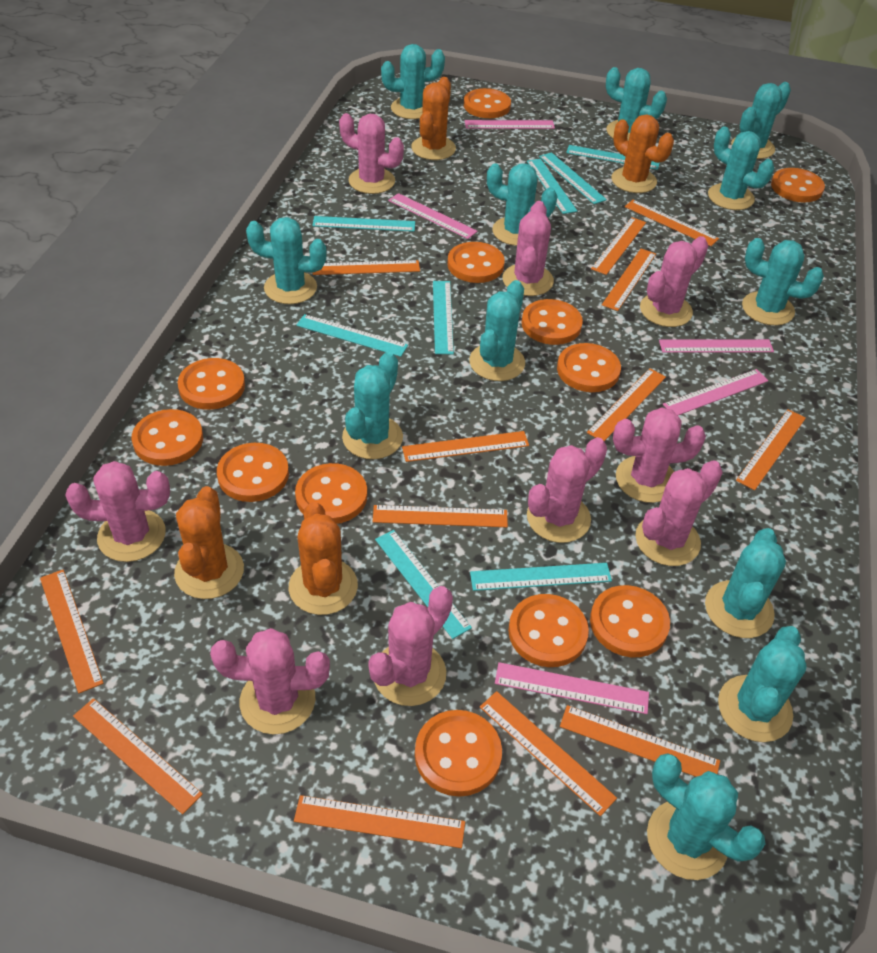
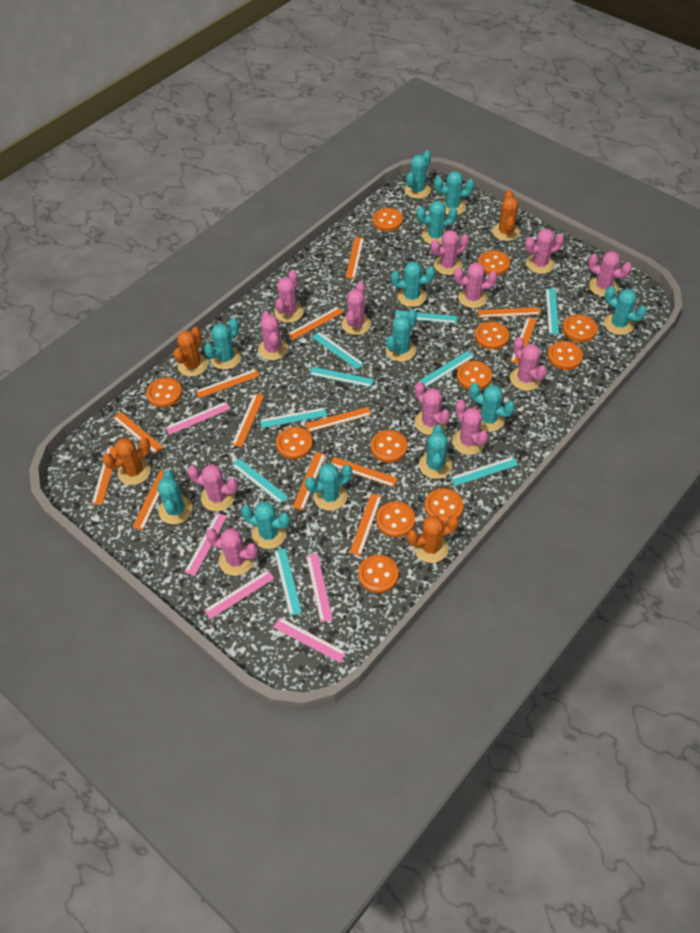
pink cactus: [65,461,170,562] [210,628,330,734] [339,113,404,194] [368,586,453,706] [502,201,554,296] [527,437,607,543] [613,407,706,503] [635,460,723,566] [640,236,708,327] = 9 -> [187,464,238,512] [205,528,258,576] [258,311,288,360] [274,270,304,323] [341,281,371,335] [415,382,450,435] [431,230,469,275] [452,400,488,455] [454,262,497,308] [510,337,547,391] [525,229,564,274] [588,251,632,297] = 12
turquoise ruler: [296,314,408,357] [312,216,415,232] [375,530,472,639] [433,281,454,354] [470,563,612,591] [527,159,577,214] [539,152,607,204] [566,145,660,170] = 8 -> [232,458,288,504] [260,407,327,428] [274,548,302,616] [309,367,374,387] [312,332,364,369] [395,311,457,324] [419,351,474,388] [450,457,518,486] [546,289,559,334] = 9

